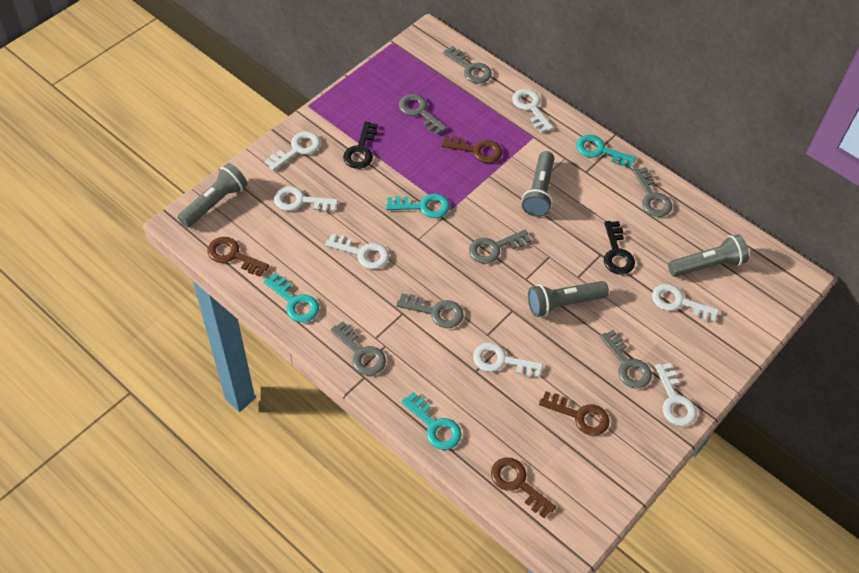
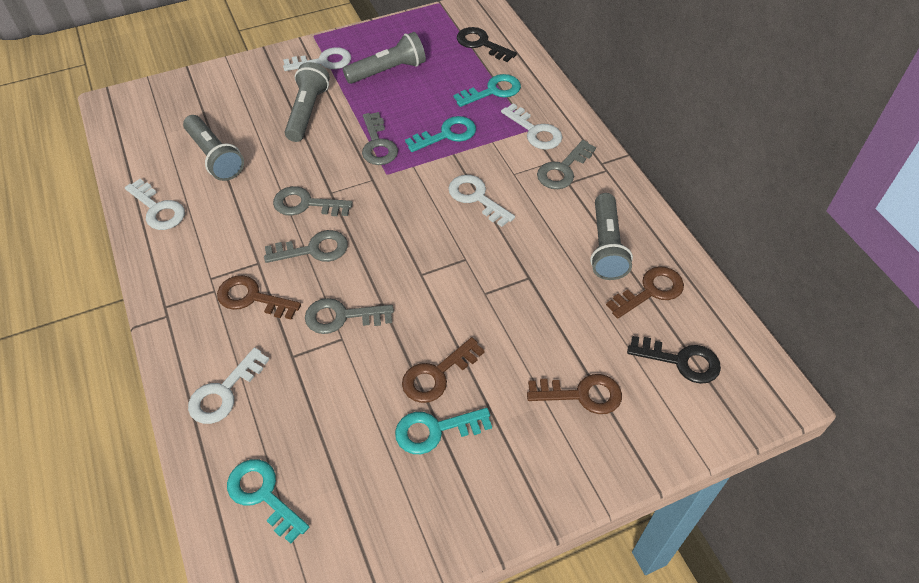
grey key: [331,321,386,376] [396,293,464,328] [399,94,447,135] [443,46,492,84] [469,229,531,264] [600,330,652,388] [633,167,672,217] = 7 -> [264,230,348,263] [273,186,353,216] [305,298,394,334] [362,112,398,165] [537,140,596,189] = 5
white key: [265,131,320,171] [274,186,338,212] [325,234,389,269] [473,342,543,378] [512,89,553,133] [652,284,719,322] [655,363,697,426] = 7 -> [125,179,185,230] [188,347,269,424] [283,47,351,71] [448,175,515,227] [501,103,562,149] = 5

